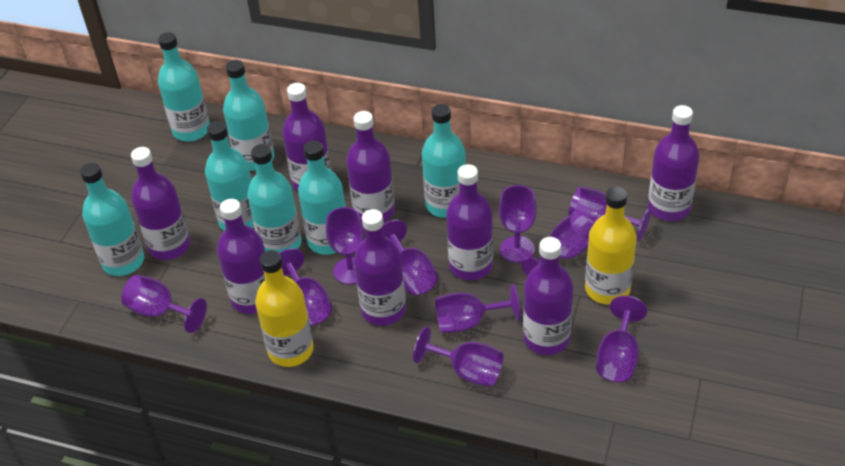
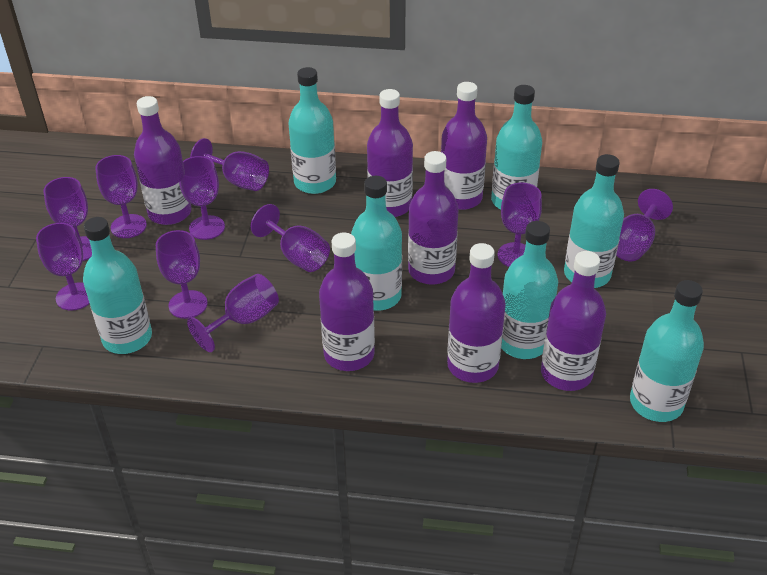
purple bottle: [131,147,190,260] [217,199,265,314] [282,83,331,192] [346,111,395,222] [354,209,406,326] [446,164,493,280] [523,237,573,355] [648,105,699,221] = 8 -> [134,96,192,225] [319,232,375,371] [367,89,413,217] [408,151,459,285] [441,82,487,210] [447,243,506,383] [541,251,606,391] = 7
yellow bottle: [255,250,314,367] [585,187,637,305] = 2 -> none = 0

